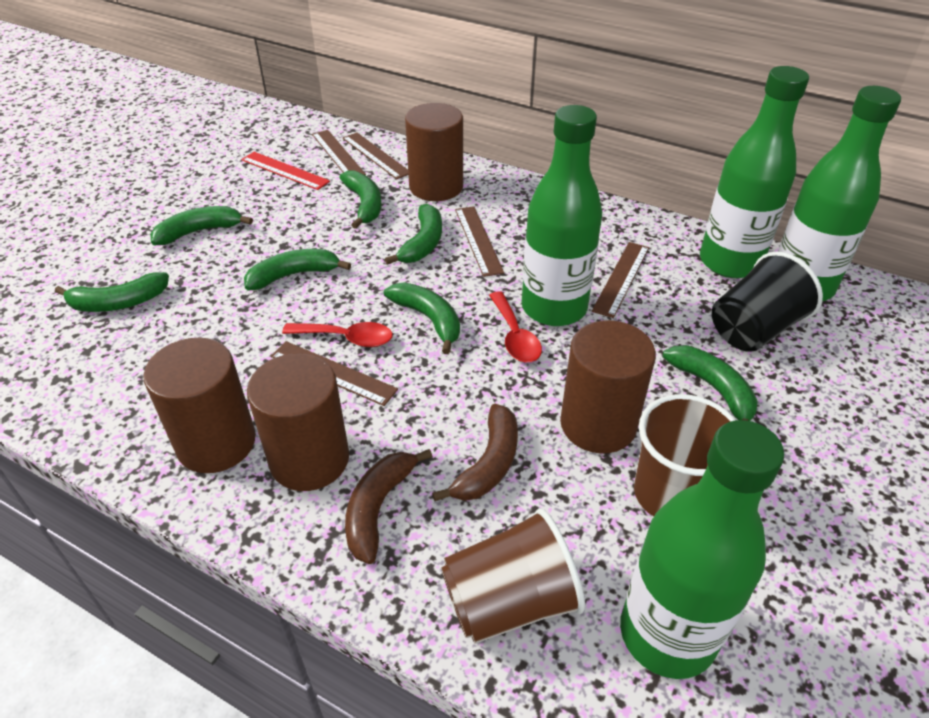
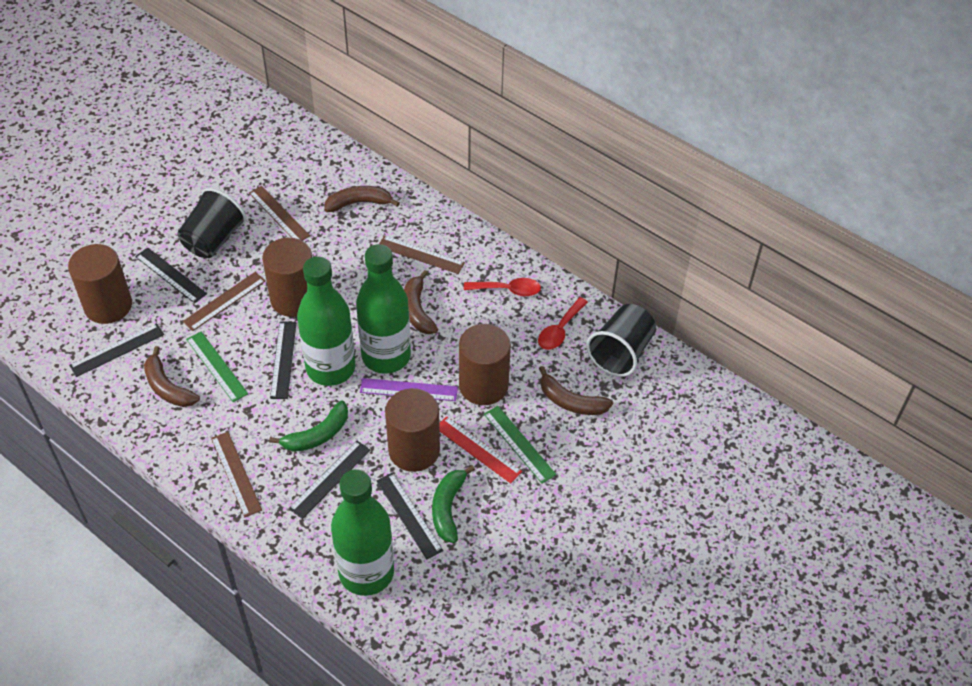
black cup: [712,251,823,352] = 1 -> [177,188,246,258] [586,304,656,377] = 2
black ruler: none = 0 -> [69,323,164,377] [135,248,207,303] [270,322,296,399] [289,441,371,519] [377,473,443,559] = 5
brown banana: [345,449,432,564] [432,403,518,501] = 2 -> [144,346,200,407] [324,186,400,212] [404,270,438,334] [539,366,613,415] = 4
brown cup: [441,508,585,644] [634,394,736,516] = 2 -> none = 0
brown ruler: [271,341,398,406] [312,130,366,175] [343,132,408,179] [455,206,504,277] [592,242,649,318] = 5 -> [183,272,266,331] [211,432,262,517] [249,186,310,241] [379,235,465,274] = 4
green banana: [55,272,169,312] [150,206,253,245] [244,249,351,290] [340,170,382,229] [384,283,460,354] [385,204,442,265] [663,345,758,421] = 7 -> [269,401,348,452] [432,465,475,543] = 2
green bottle: [522,105,602,326] [620,420,784,679] [700,66,809,278] [778,86,901,301] = 4 -> [297,256,355,386] [331,469,394,596] [356,244,411,374] = 3
green ruler: none = 0 -> [186,332,248,402] [484,406,556,484] = 2
purple ruler: none = 0 -> [360,378,458,401] = 1

